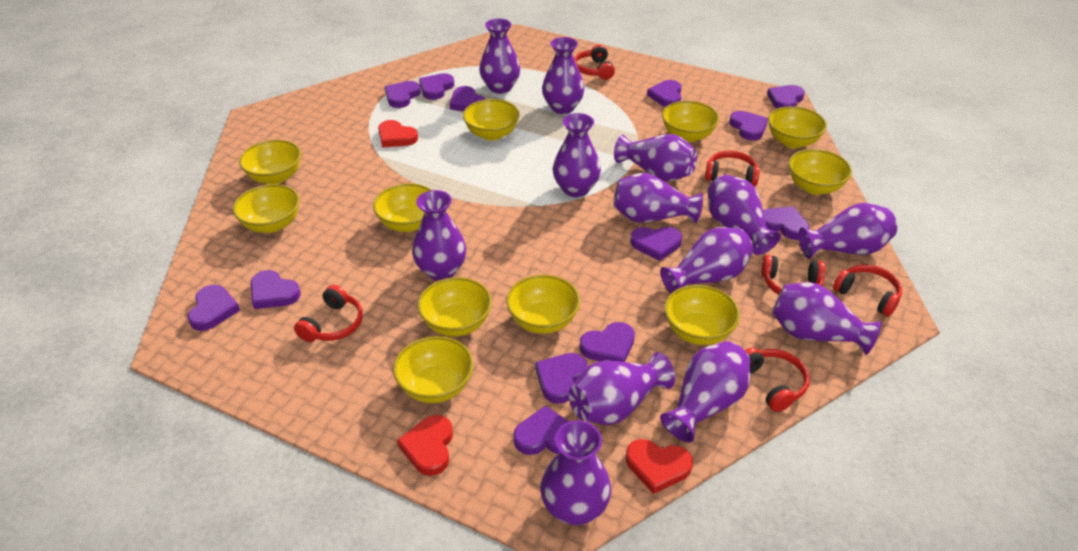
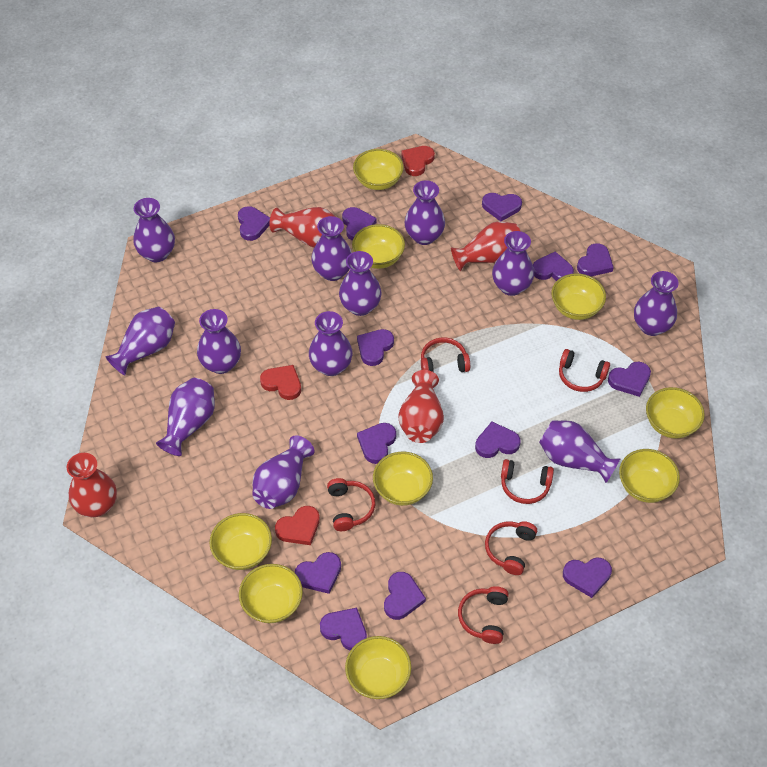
purple vase: [412,190,466,281] [479,19,520,94] [540,420,611,525] [542,37,584,114] [553,113,601,197] [569,352,675,425] [614,134,697,181] [614,173,703,223] [660,227,754,293] [660,341,750,442] [708,174,781,255] [772,282,882,355] [799,203,897,259] = 13 -> [105,306,175,375] [133,198,175,262] [156,378,215,456] [197,309,241,374] [253,435,314,509] [309,311,353,376] [311,216,352,281] [339,251,381,316] [404,180,445,245] [492,231,534,296] [539,420,620,483] [634,271,679,336] = 12
red vase: none = 0 -> [67,453,117,517] [270,207,341,247] [399,370,444,443] [451,221,520,271] = 4
yellow bowl: [233,184,300,233] [239,140,301,184] [373,183,431,232] [393,336,473,403] [418,277,492,337] [463,99,520,141] [506,275,580,334] [662,101,719,142] [664,285,740,345] [768,106,827,148] [789,149,852,195] = 11 -> [209,513,272,570] [239,564,303,623] [345,636,411,699] [352,224,405,269] [353,149,403,190] [373,452,433,506] [552,273,606,320] [619,449,680,503] [646,387,705,439] = 9

